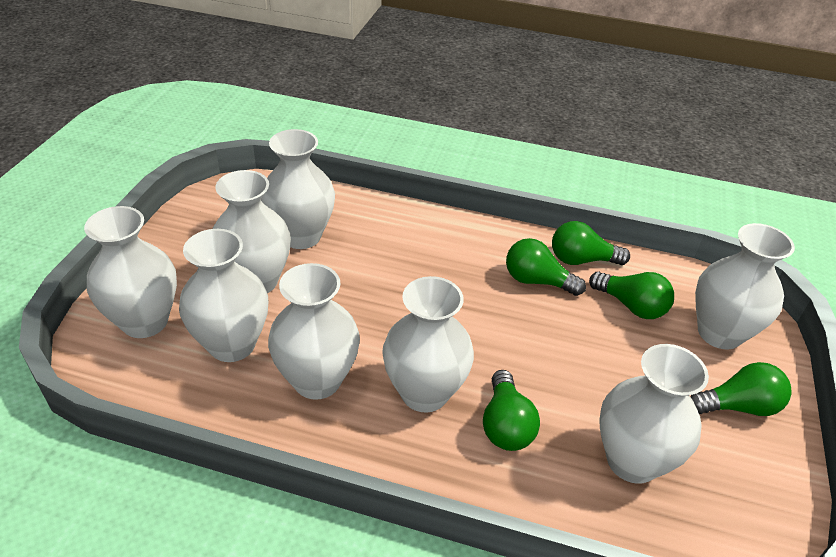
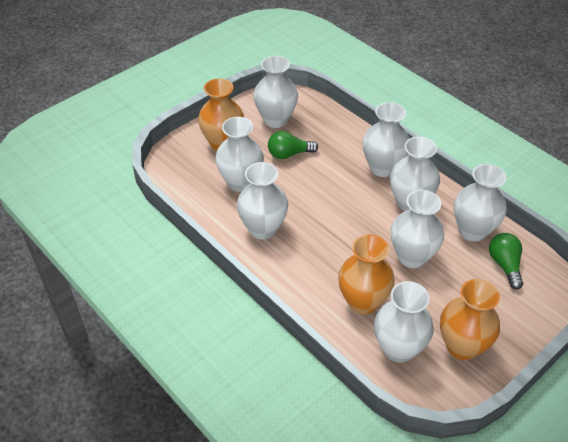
green light bulb: [483,370,540,451] [506,238,586,296] [552,221,630,265] [589,272,674,319] [691,362,792,416] = 5 -> [268,131,318,159] [489,233,523,289] = 2
orange vase: none = 0 -> [198,79,244,151] [338,234,395,314] [440,279,500,360] = 3

